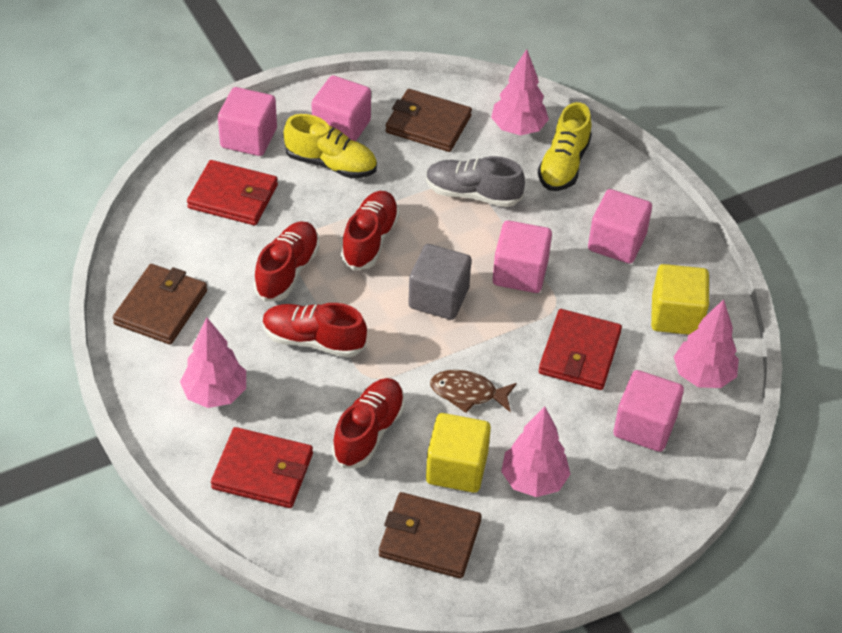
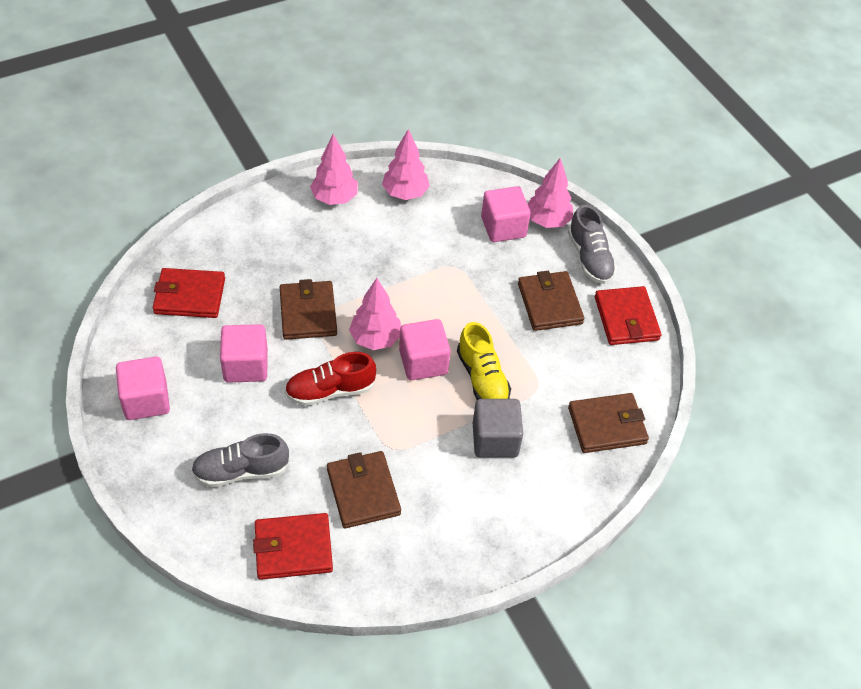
brown fish: [430,370,517,413] = 1 -> none = 0
brown wallet: [113,264,207,345] [379,492,482,579] [385,89,472,152] = 3 -> [280,279,337,340] [327,451,401,528] [518,271,584,331] [568,393,649,453] = 4
grey shoe: [426,156,525,207] = 1 -> [191,433,290,487] [568,205,617,284] = 2
pink cube: [218,87,277,156] [311,75,371,141] [493,220,552,293] [588,189,652,264] [613,370,684,452] = 5 -> [116,357,170,420] [220,324,268,383] [399,319,451,380] [481,186,531,242] = 4
red shoe: [254,221,319,302] [263,303,367,358] [332,378,405,468] [341,191,399,270] = 4 -> [285,352,376,406] = 1
yellow cube: [426,413,491,493] [651,264,709,335] = 2 -> none = 0
yellow shoe: [283,114,377,178] [538,102,592,191] = 2 -> [457,322,511,400] = 1

